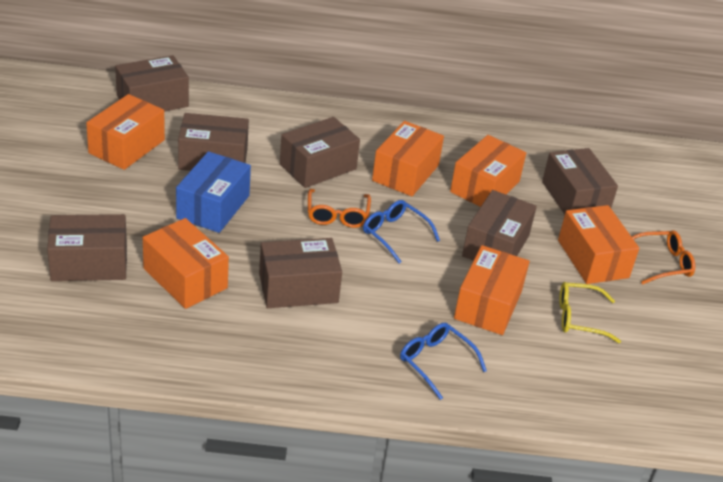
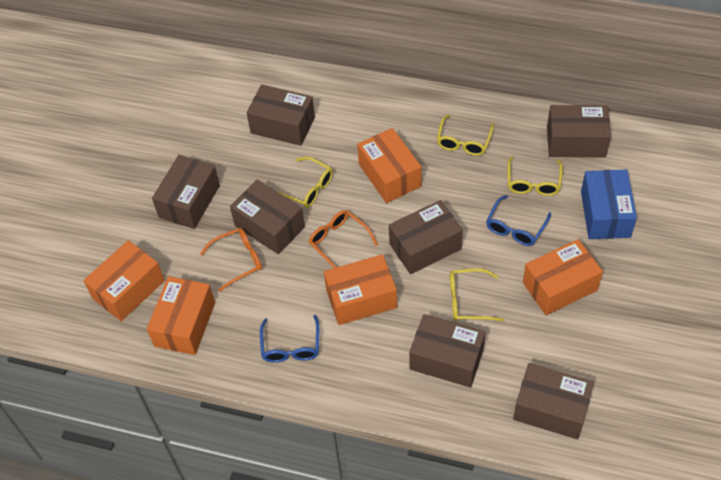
orange box: [86,94,165,170] [143,218,229,309] [372,121,444,196] [450,135,526,207] [454,245,530,335] [558,205,639,284] = 6 -> [83,240,165,321] [147,276,215,355] [324,254,397,325] [357,128,421,203] [523,239,603,315] = 5
yellow glasses: [559,282,621,343] = 1 -> [277,156,333,208] [436,114,494,156] [450,268,504,321] [507,156,563,196] = 4

